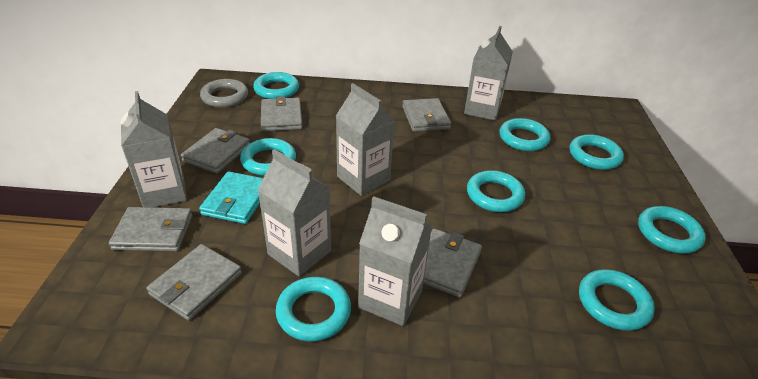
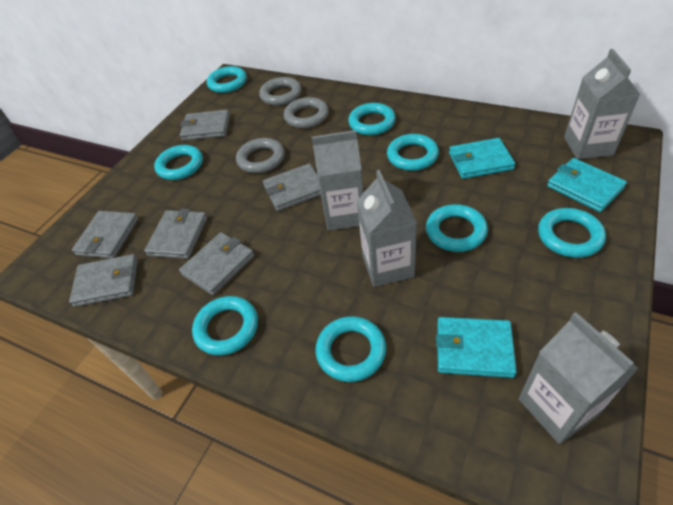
grey carton: [121,91,187,207] [258,149,331,277] [336,83,395,196] [358,196,432,326] [464,26,513,120] = 5 -> [312,130,363,231] [357,170,417,287] [519,312,638,444] [564,49,641,159] = 4
grey ring: [200,79,248,107] = 1 -> [236,138,284,173] [259,77,301,105] [284,97,329,128] = 3
turquoise wallet: [199,171,263,224] = 1 -> [436,317,517,378] [449,138,515,179] [547,158,627,212] = 3

